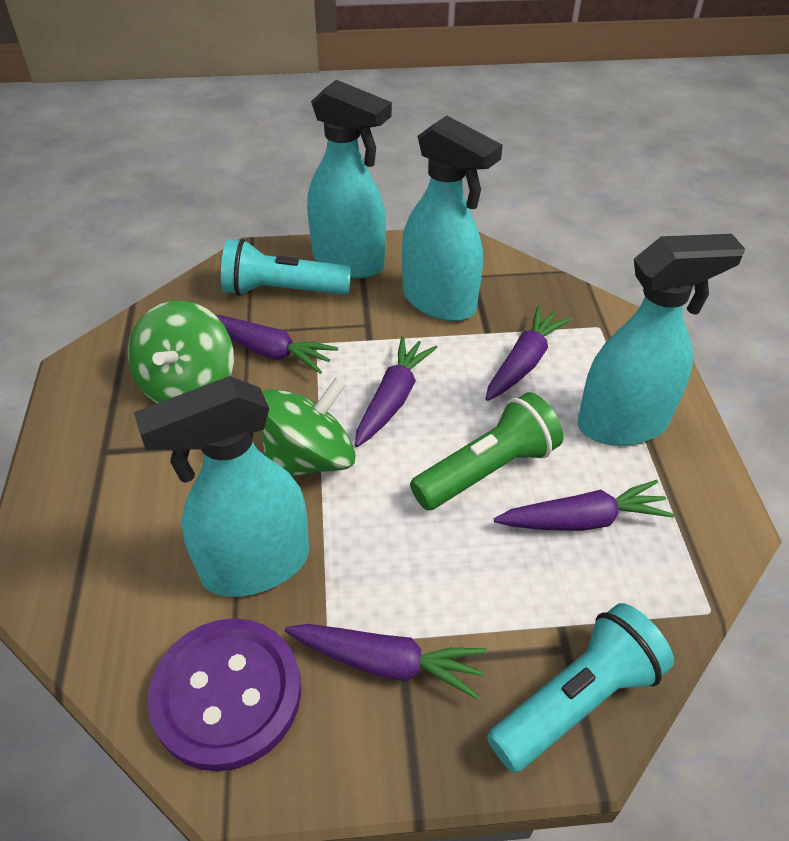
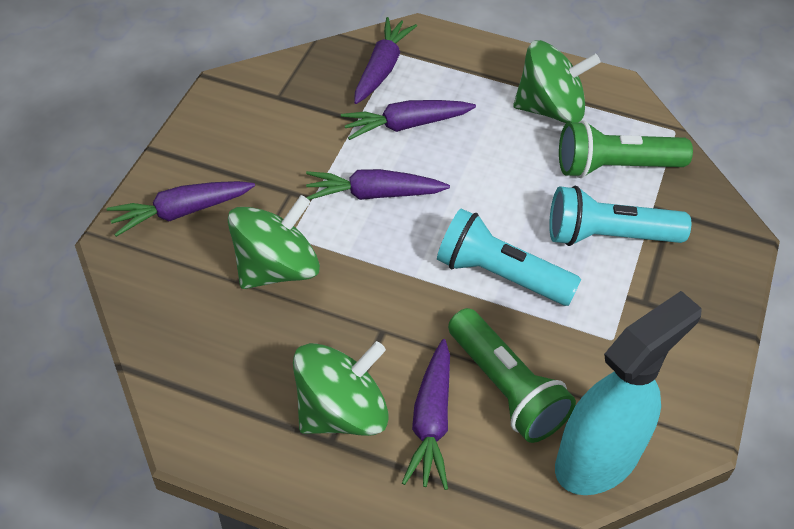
green flashlight: [410,392,563,510] = 1 -> [448,308,576,443] [559,121,693,178] = 2
green spinning top: [128,301,234,403] [261,377,356,476] = 2 -> [228,195,320,289] [293,341,389,436] [513,40,601,123] = 3
purple button: [148,618,301,771] = 1 -> none = 0
turquoise spray bottle: [134,376,309,597] [307,80,392,278] [402,116,503,321] [577,234,745,446] = 4 -> [555,291,702,495] = 1

